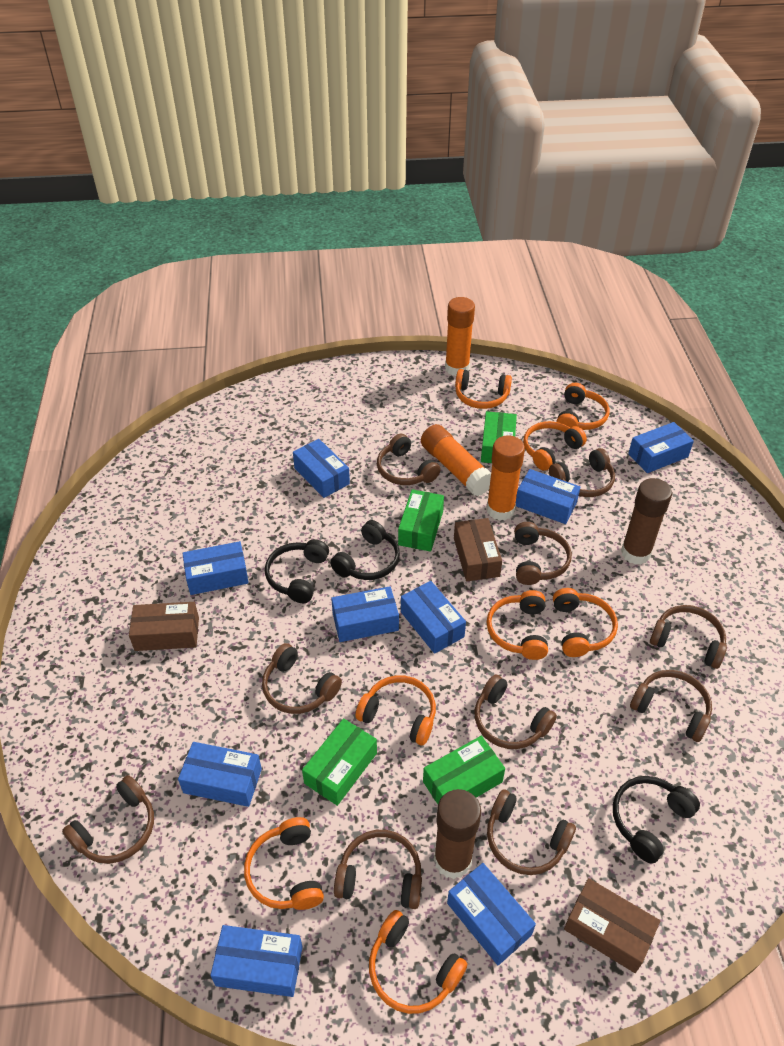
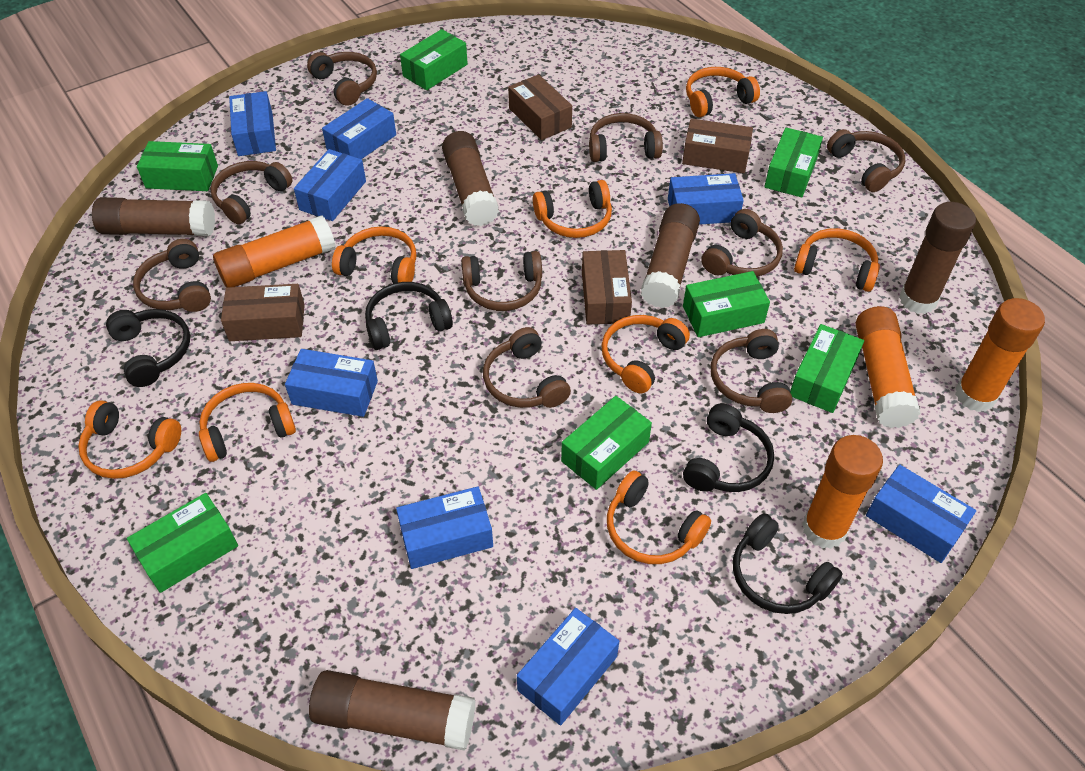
black headphones: [265,539,329,603] [330,520,400,580] [613,776,700,864] = 3 -> [106,309,190,387] [365,282,453,350] [683,403,774,492] [733,513,842,614] = 4
blue box: [178,742,262,807] [182,541,249,595] [210,925,303,997] [293,439,350,498] [331,586,399,642] [401,581,466,654] [447,863,536,965] [516,469,580,524] [628,422,694,473] = 9 -> [229,91,276,156] [285,349,378,417] [294,149,366,221] [322,98,396,159] [396,486,493,569] [517,608,619,726] [668,173,744,225] [866,464,976,563] = 8
brown box: [129,602,199,651] [454,518,502,581] [564,878,660,973] = 3 -> [221,284,305,341] [508,74,572,140] [582,250,632,325] [682,119,753,173] = 4
brown glue stick: [434,789,481,879] [621,478,672,565] = 2 -> [92,197,215,236] [309,670,476,751] [442,131,499,226] [641,203,700,308] [899,202,976,314] = 5
brown headphones: [62,775,154,864] [262,643,342,714] [334,830,422,909] [377,434,441,485] [475,674,557,749] [487,789,576,875] [514,522,572,585] [549,448,615,497] [630,670,712,742] [650,605,727,669] = 10 -> [133,239,211,312] [211,161,292,225] [307,52,377,106] [461,251,542,311] [483,327,571,408] [589,113,663,162] [701,209,783,277] [711,329,792,413] [827,129,905,192] = 9
green box: [302,718,377,806] [398,489,444,552] [423,736,505,804] [481,411,517,463] = 4 -> [127,493,238,593] [137,141,218,191] [400,29,468,90] [561,396,652,490] [683,271,770,337] [764,128,823,197] [790,324,864,413] = 7
orange glue stick: [421,424,491,496] [445,297,475,376] [486,435,525,521] = 3 -> [213,215,336,288] [802,435,883,549] [856,306,921,428] [955,298,1045,412] = 4

